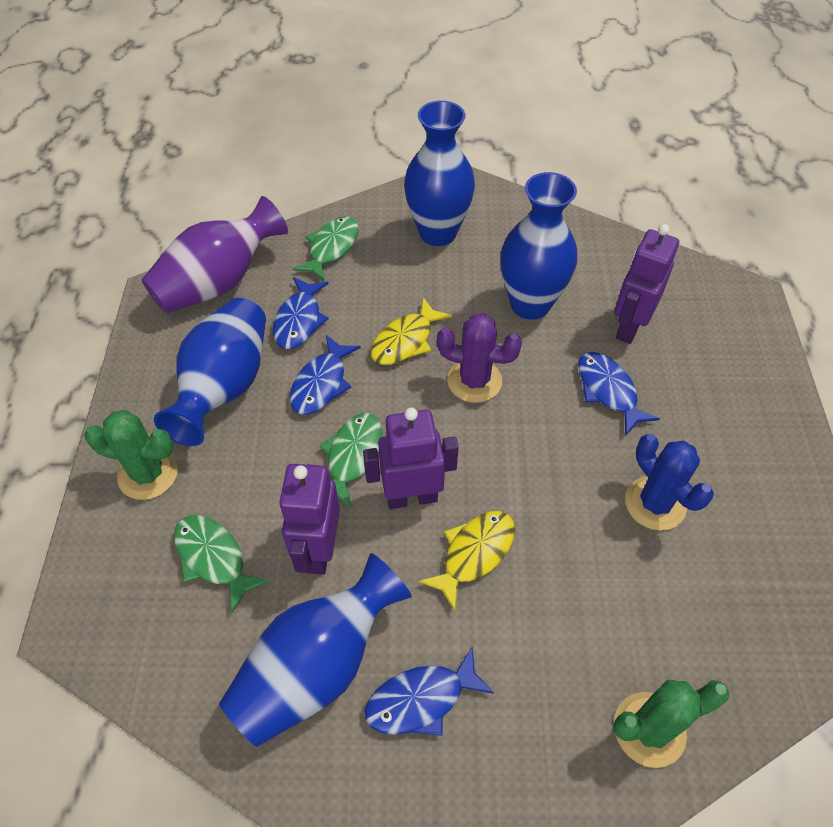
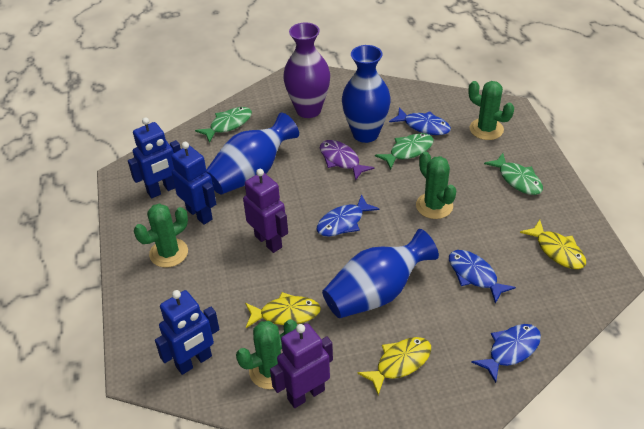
blue cactus: [625,434,714,531] = 1 -> none = 0
blue robot: none = 0 -> [128,117,181,198] [155,290,219,375] [172,142,216,225] = 3
blue vase: [154,298,266,446] [219,553,412,747] [404,101,475,246] [501,172,577,320] = 4 -> [206,112,299,194] [322,229,439,318] [342,45,391,143] = 3
green cactus: [84,410,178,500] [613,680,729,768] = 2 -> [134,203,188,268] [236,319,298,389] [416,151,457,219] [468,81,514,140] = 4
purple cactus: [437,314,522,403] = 1 -> none = 0
purple fish: none = 0 -> [320,140,374,181] = 1
purple robot: [279,464,340,575] [363,407,459,509] [614,224,679,344] = 3 -> [243,169,288,253] [270,323,333,408] = 2
yellow fish: [370,297,452,365] [418,511,515,611] = 2 -> [245,292,321,328] [357,337,431,395] [520,220,586,269] = 3

